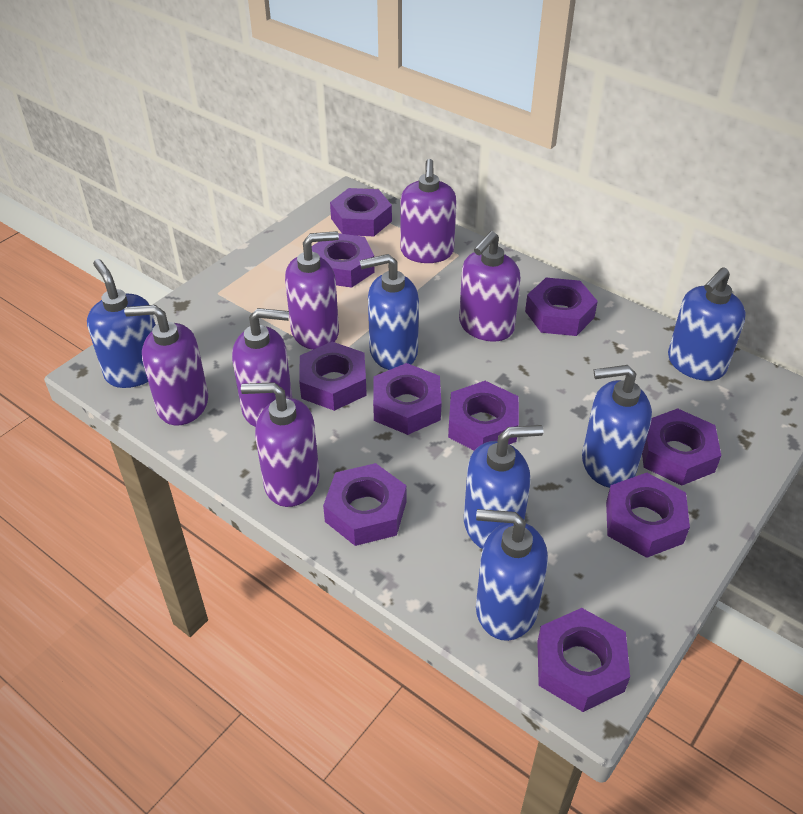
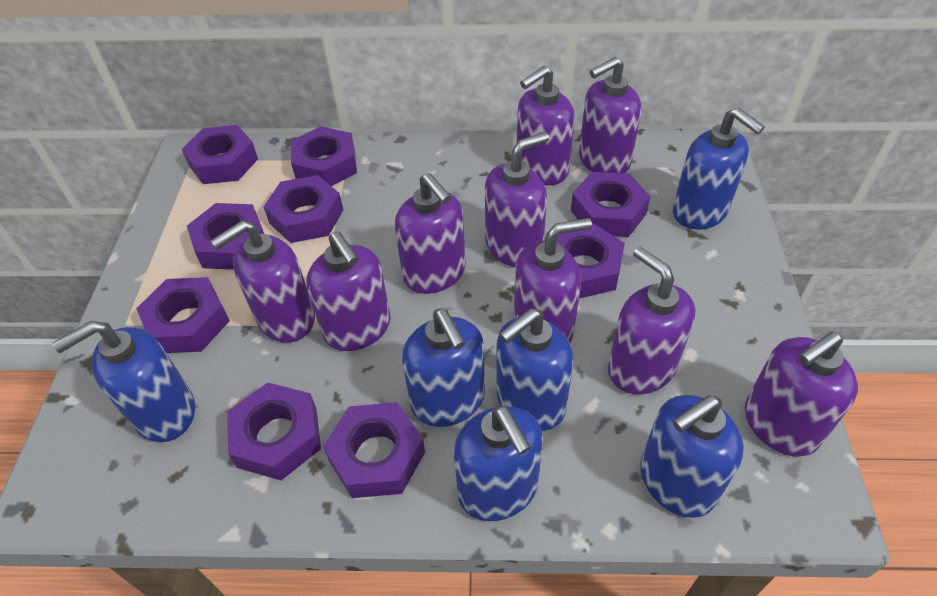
purple nut: [299,342,367,411] [312,233,375,288] [323,463,407,546] [330,188,392,236] [373,363,441,435] [448,381,519,450] [525,278,598,336] [537,608,630,712] [606,473,690,558] [642,408,722,486] = 10 -> [136,277,230,353] [182,125,258,184] [187,203,264,270] [227,383,321,480] [264,175,343,243] [291,126,357,186] [323,402,425,498] [557,223,625,298] [571,172,650,237] = 9
purple soap dispenser: [124,305,208,426] [232,308,292,427] [241,382,320,507] [285,231,339,350] [400,159,457,263] [459,231,521,342] = 6 -> [211,220,315,343] [306,231,391,351] [394,173,465,294] [485,132,549,267] [514,218,592,343] [517,66,575,185] [579,57,641,173] [608,247,696,394] [745,331,858,457] = 9

